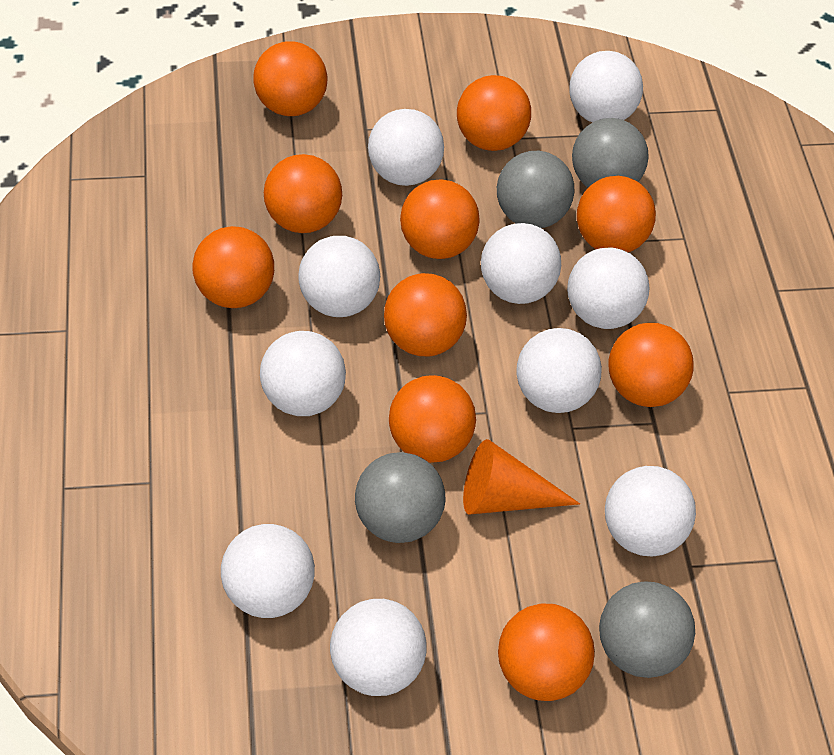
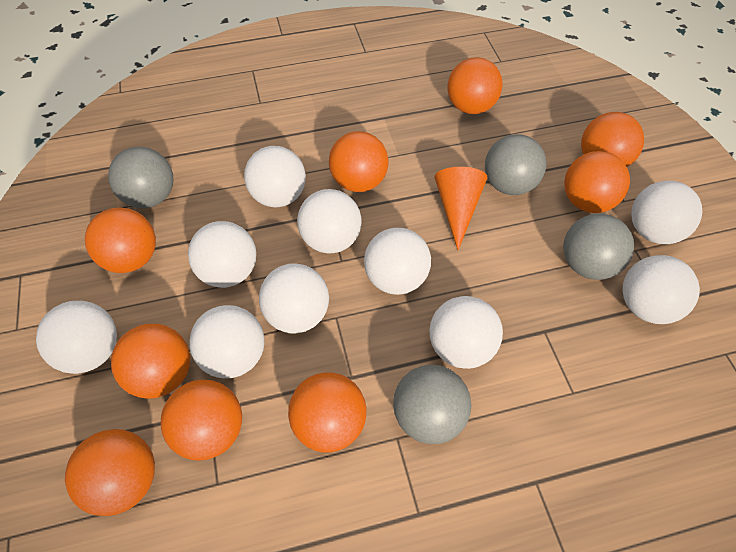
orange ball: [192,226,274,308] [253,41,327,116] [264,154,342,233] [384,273,467,356] [389,375,476,463] [400,179,480,259] [457,75,531,151] [498,604,595,701] [577,176,656,252] [608,323,693,407] = 10 -> [65,429,155,516] [85,207,156,273] [111,324,190,399] [161,380,242,461] [288,372,367,452] [329,131,389,192] [447,57,503,114] [564,151,630,213] [581,112,644,167] = 9

